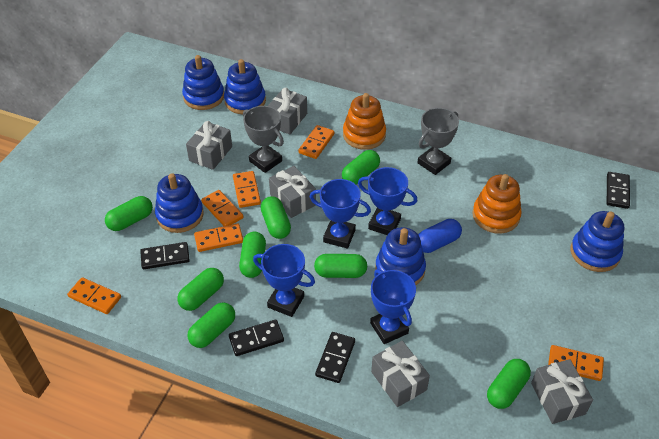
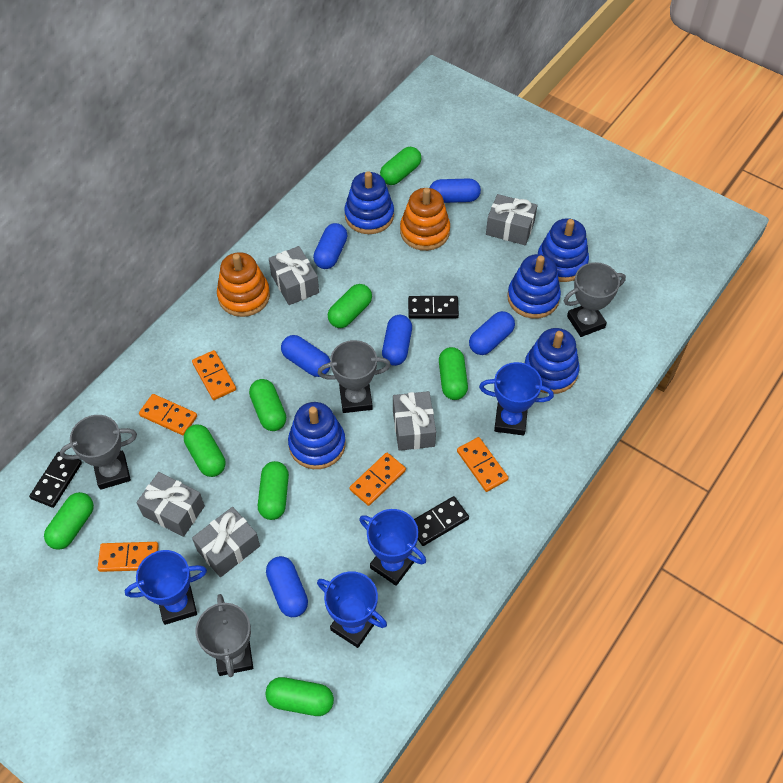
black domino: [140,242,190,269] [229,320,284,356] [315,332,355,383] [607,172,630,209] = 4 -> [29,452,82,508] [408,296,459,319] [414,496,469,546] = 3
blue capsule: [418,219,462,253] = 1 -> [266,556,308,617] [281,335,330,377] [313,223,347,269] [382,315,412,366] [430,178,481,203] [469,311,515,355] = 6
grey trophy: [243,106,284,173] [417,108,459,175] = 2 -> [60,415,137,490] [196,594,253,677] [318,340,391,413] [564,262,626,337] = 4
orange domino: [67,277,121,314] [194,223,243,252] [201,190,243,226] [233,171,261,208] [298,125,335,159] [548,345,604,381] = 6 -> [98,542,159,572] [139,394,197,436] [192,350,236,400] [350,452,406,506] [457,437,509,492] = 5

